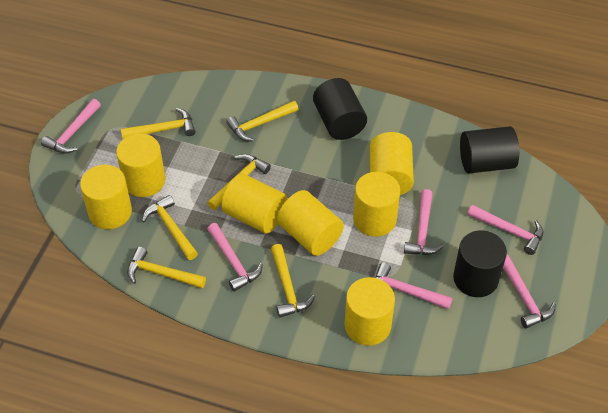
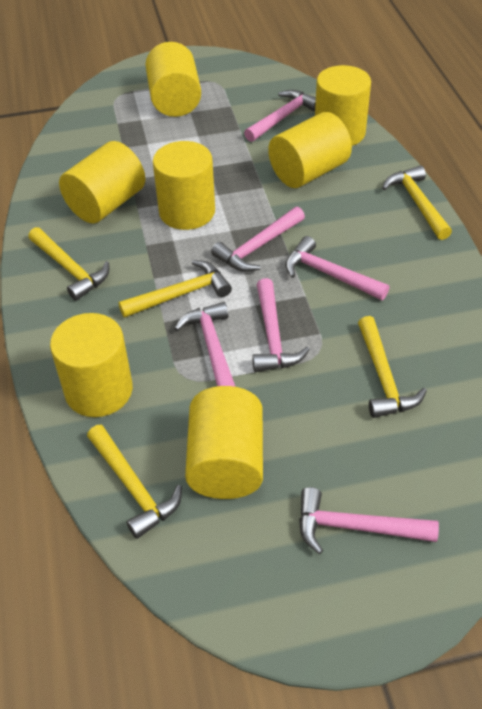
black cylinder: [313,78,367,140] [453,230,507,297] [460,126,519,173] = 3 -> none = 0
yellow hammer: [121,108,196,139] [127,247,206,288] [142,195,198,260] [207,154,271,210] [226,101,298,142] [271,244,315,318] = 6 -> [28,227,109,301] [87,425,182,539] [118,260,232,318] [358,316,427,418] [382,166,452,240] = 5

